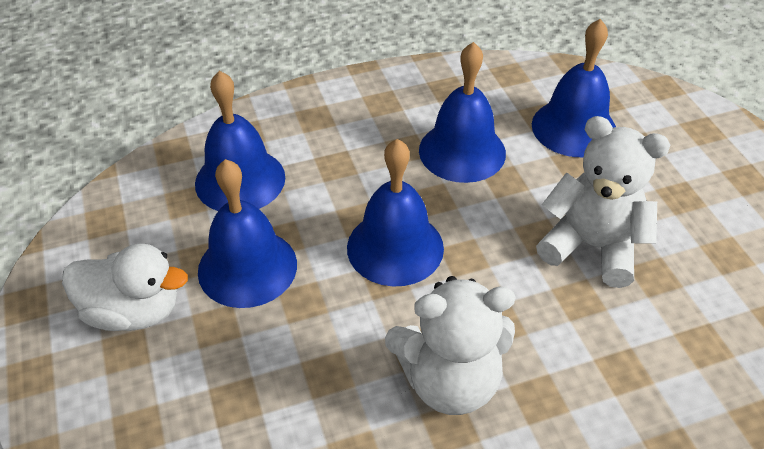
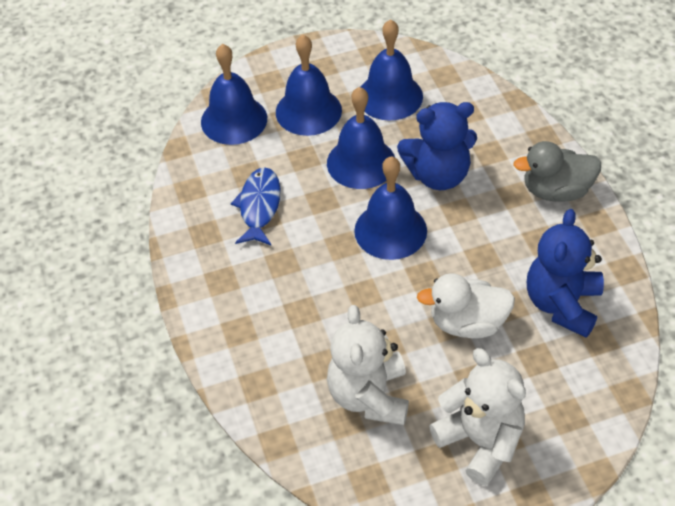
blue fish: none = 0 -> [231,167,281,245] = 1
blue teddy bear: none = 0 -> [397,102,477,190] [527,209,604,338] = 2
grey duck: none = 0 -> [513,141,601,202] = 1

